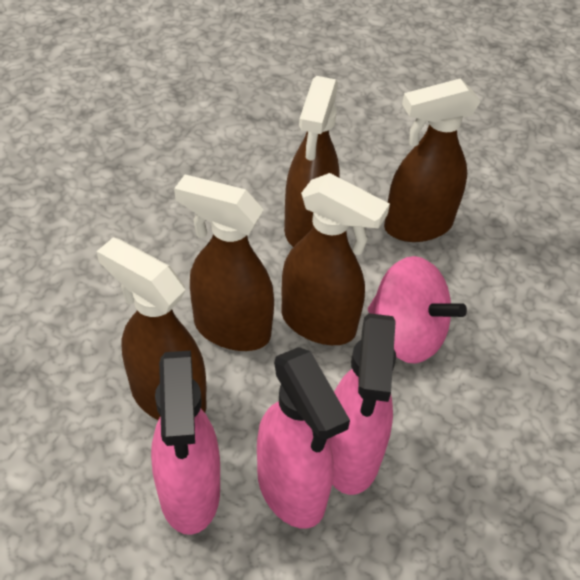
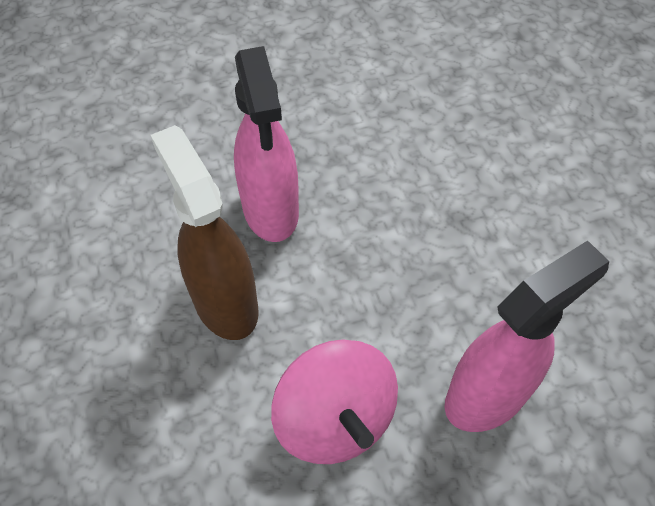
brown spray bottle: [97,237,207,420] [174,175,274,351] [281,173,390,345] [284,76,340,247] [384,78,480,242] = 5 -> [151,125,259,340] = 1
pink spray bottle: [151,351,220,535] [257,347,350,529] [328,313,396,495] = 3 -> [234,46,299,242] [444,240,609,432] = 2

